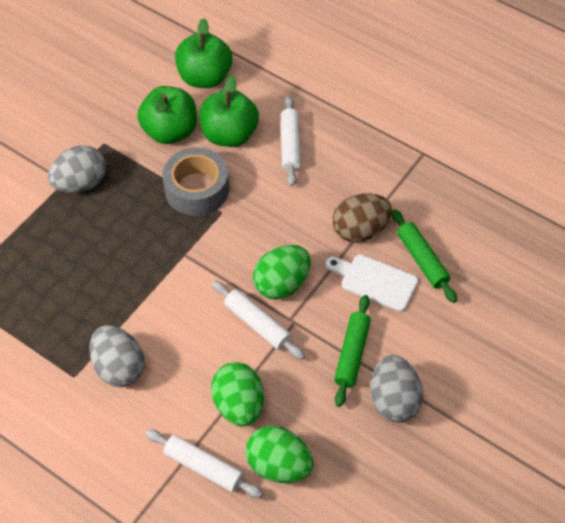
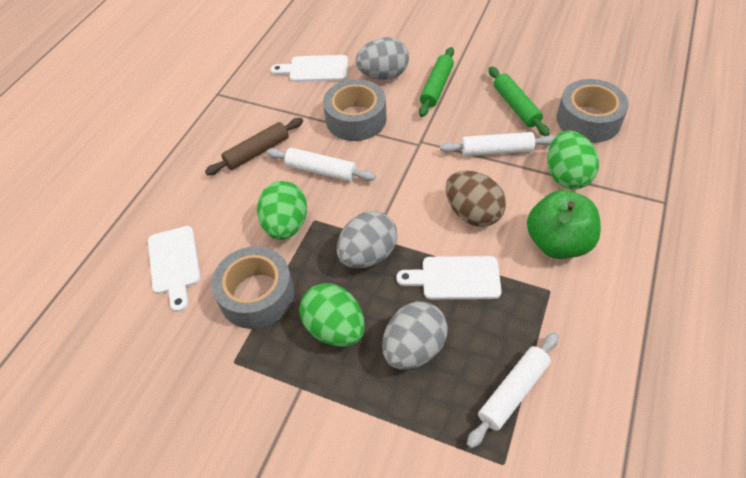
brown rolling pin: none = 0 -> [205,118,303,175] = 1
green apple: [137,86,197,144] [175,18,232,88] [200,75,259,147] = 3 -> [527,190,601,259] = 1
grey tape: [162,147,229,216] = 1 -> [211,246,294,329] [323,79,387,141] [557,79,629,143] = 3
white cutting board: [325,254,418,311] = 1 -> [148,226,201,312] [271,55,348,82] [396,256,502,299] = 3

